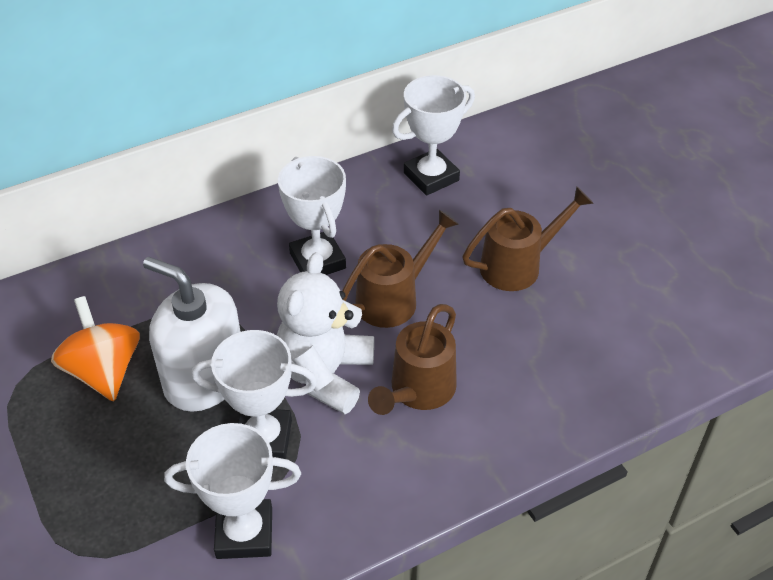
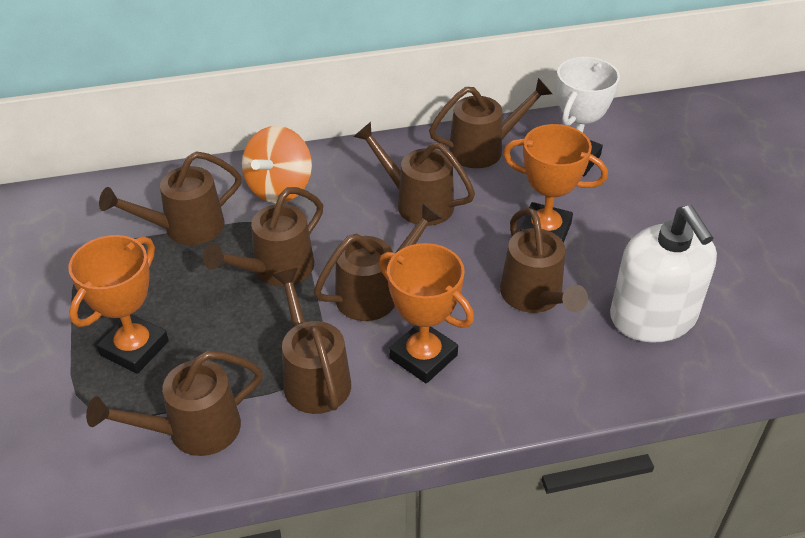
brown watering can: [342,210,459,328] [368,304,457,415] [462,186,594,291] = 3 -> [86,351,263,456] [99,151,242,245] [203,187,323,286] [272,268,351,414] [314,203,442,321] [354,122,475,226] [429,78,552,168] [500,208,588,313] = 8
orange trophy: none = 0 -> [68,235,169,374] [379,243,474,384] [503,124,608,243] = 3
white teddy bear: [277,252,374,414] = 1 -> none = 0
white trophy: [164,423,301,559] [191,330,317,459] [278,156,346,275] [392,75,475,195] = 4 -> [557,57,620,176] = 1

